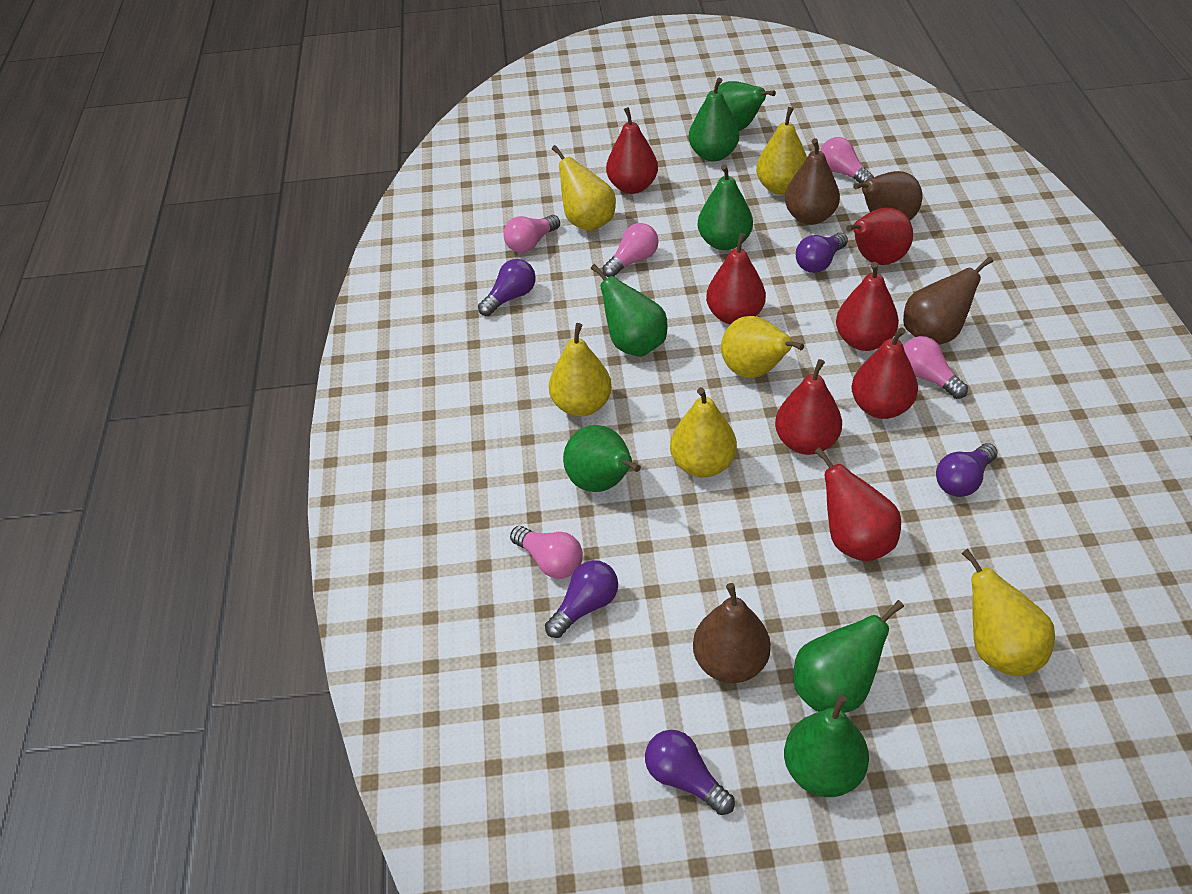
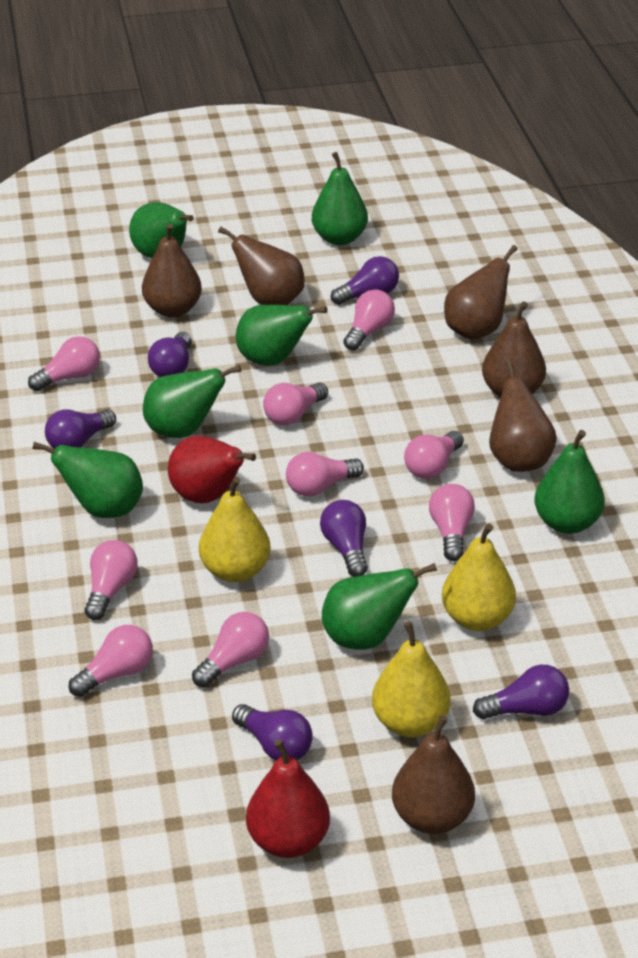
brown pear: [693,583,771,683] [785,138,840,225] [853,171,922,220] [903,257,993,345] = 4 -> [142,223,202,317] [218,227,305,305] [392,715,475,834] [444,245,518,340] [482,301,546,397] [489,359,557,472] = 6
pink light bulb: [503,215,560,253] [510,526,583,579] [602,223,659,277] [820,137,874,183] [903,336,968,399] = 5 -> [28,336,100,391] [69,625,153,697] [85,540,138,620] [192,612,269,687] [263,382,328,425] [286,452,364,497] [343,289,395,351] [404,431,464,479] [429,484,475,561] = 9
purple light bulb: [478,259,536,316] [545,560,618,638] [645,730,735,815] [796,233,848,273] [936,443,998,497] = 5 -> [45,409,116,449] [148,332,192,377] [232,704,313,760] [320,500,368,577] [331,256,399,305] [473,665,569,720] = 6
red pear: [606,107,658,194] [706,233,766,325] [775,359,842,455] [815,447,901,562] [836,262,899,351] [846,207,913,265] [851,327,918,419] = 7 -> [168,435,256,504] [246,739,330,858] = 2
yellow pear: [549,323,612,416] [552,145,616,231] [670,387,737,477] [721,316,804,378] [756,107,807,195] [961,548,1055,676] = 6 -> [199,477,271,582] [372,621,451,737] [442,523,516,631] = 3

